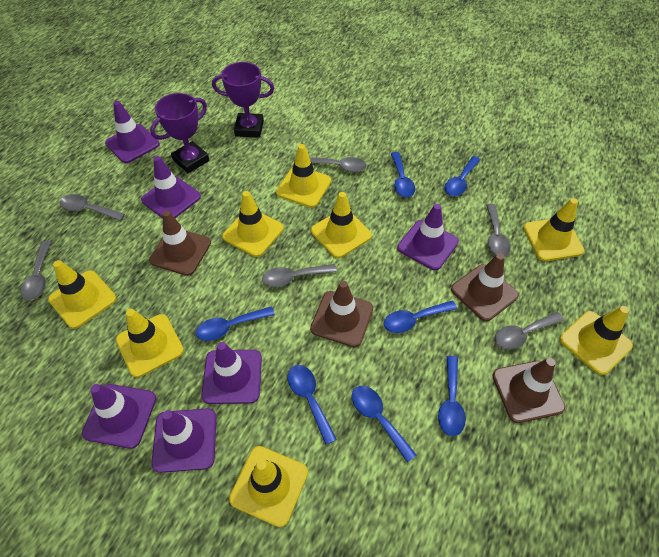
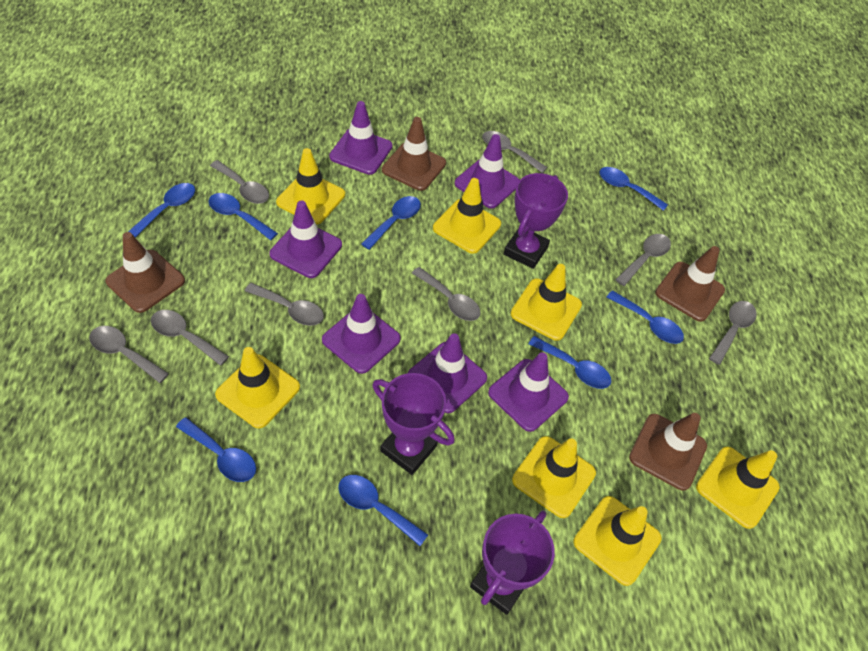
blue spoon: [196,307,275,341] [288,365,337,445] [352,386,416,463] [384,301,457,333] [391,152,415,198] [438,356,466,436] [444,156,480,196] = 7 -> [128,183,195,238] [176,417,256,482] [208,193,278,240] [338,475,428,546] [361,196,421,250] [529,336,611,389] [599,167,668,211] [607,290,684,344] = 8
grey spoon: [21,241,51,301] [60,194,125,221] [262,264,337,287] [309,157,366,172] [486,204,511,257] [495,312,564,350] = 6 -> [89,326,169,383] [151,310,229,366] [210,160,269,204] [245,283,324,326] [412,267,481,321] [482,131,547,173] [615,234,671,286] [709,301,757,365] = 8
purple trophy: [150,93,210,173] [212,62,274,138] = 2 -> [372,373,455,475] [470,511,555,615] [504,173,568,269] = 3
yellow traffic cone: [48,260,116,329] [116,309,184,378] [222,191,284,257] [229,446,308,527] [276,144,331,208] [311,192,372,258] [523,198,584,261] [559,306,633,375] = 8 -> [215,347,300,428] [276,148,345,224] [433,178,501,254] [511,264,582,341] [512,436,596,518] [574,496,662,586] [696,447,780,529] = 7

